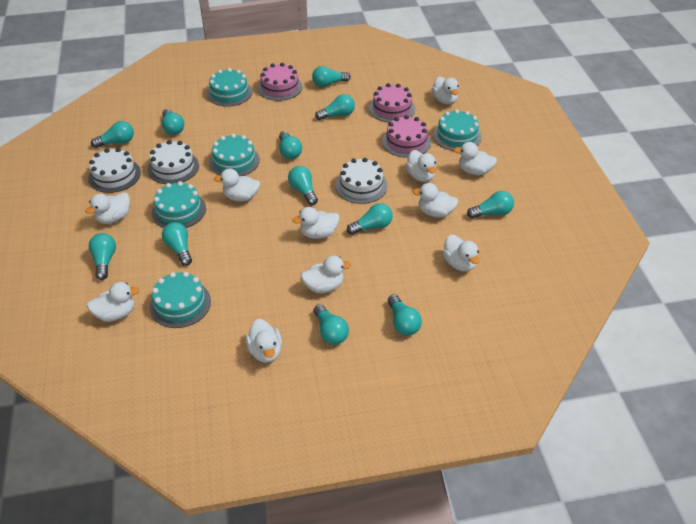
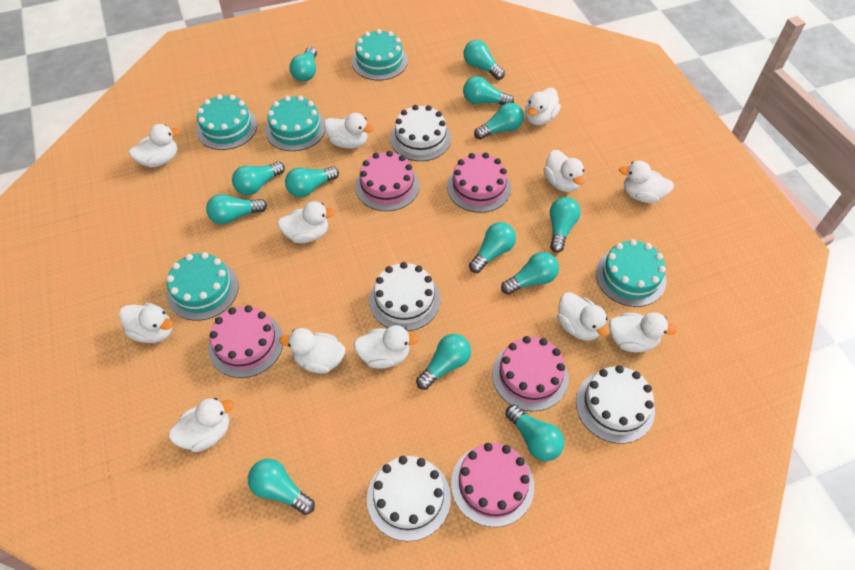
pink cake: [257,63,302,101] [369,83,415,123] [382,115,431,158] = 3 -> [209,305,283,378] [355,151,419,211] [447,153,511,213] [451,443,534,527] [492,336,569,411] = 5
turquoise light bulb: [89,233,116,280] [91,121,134,148] [162,109,184,135] [162,222,192,266] [279,131,302,159] [288,166,318,205] [312,66,350,87] [313,304,349,345] [315,94,355,120] [347,203,393,235] [388,295,422,335] [467,191,514,219] = 12 -> [206,194,267,224] [232,161,285,195] [248,459,315,515] [285,166,339,197] [290,47,317,82] [416,334,471,390] [463,40,505,80] [463,76,514,105] [469,222,516,273] [474,103,524,140] [501,252,559,295] [505,405,564,461] [550,197,581,253] = 13
white cake: [88,148,141,193] [148,140,199,184] [335,158,387,204] = 3 -> [367,456,451,541] [369,262,440,331] [390,105,451,161] [576,365,655,444] = 4
white duck: [85,192,130,224] [87,282,140,322] [214,169,260,202] [246,319,282,363] [292,207,339,239] [301,256,351,293] [406,150,436,182] [412,183,458,217] [431,77,459,104] [442,235,480,271] [453,142,497,175] = 11 -> [119,303,173,343] [129,124,180,167] [169,398,234,452] [277,201,335,243] [280,328,345,373] [324,113,374,149] [354,325,419,369] [525,88,561,125] [544,150,585,192] [557,292,610,341] [609,312,677,352] [619,161,674,203] = 12

